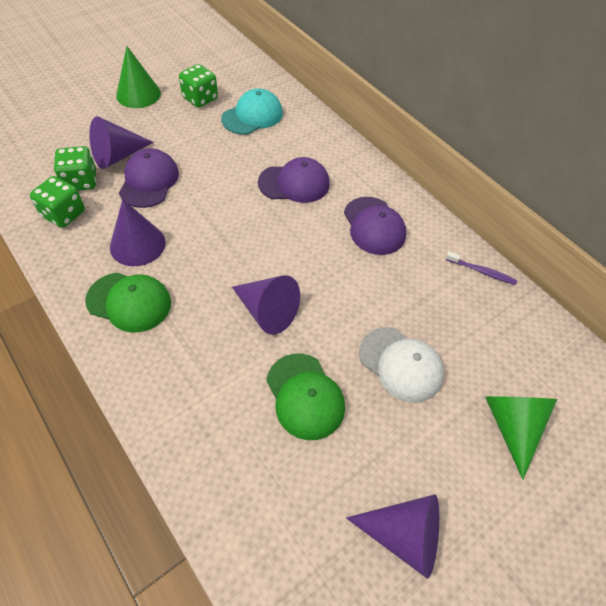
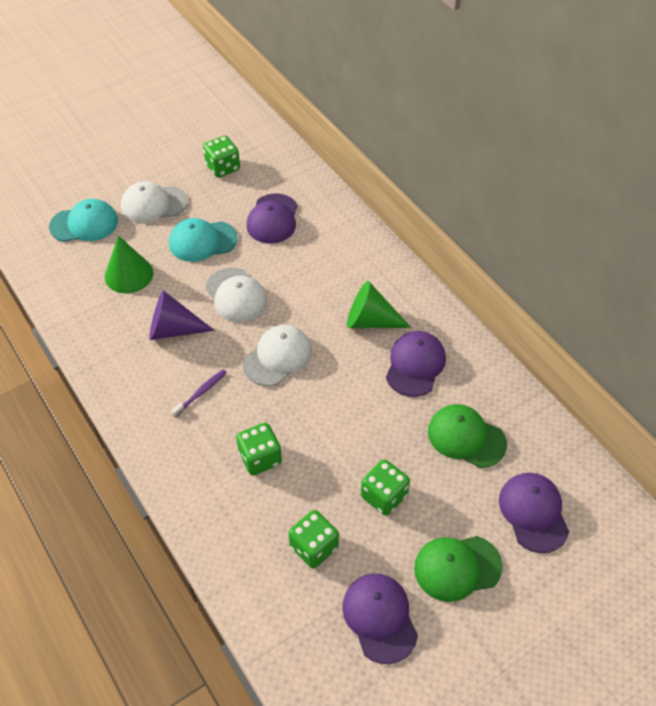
green dice: [30,176,85,228] [54,146,96,191] [179,64,218,108] = 3 -> [203,136,240,178] [236,423,282,475] [289,510,339,568] [361,459,410,516] = 4
purple cap: [119,148,179,208] [258,157,330,203] [344,197,406,255] = 3 -> [246,193,297,244] [342,574,418,664] [386,331,446,397] [499,473,569,553] = 4
purple cone: [89,116,154,169] [110,199,166,266] [232,275,300,335] [346,494,439,578] = 4 -> [149,290,215,340] = 1
turquoise cap: [221,88,283,135] = 1 -> [49,199,118,242] [169,218,238,262] = 2
white cap: [359,327,444,403] = 1 -> [121,181,188,223] [206,268,268,322] [243,325,312,386] = 3

